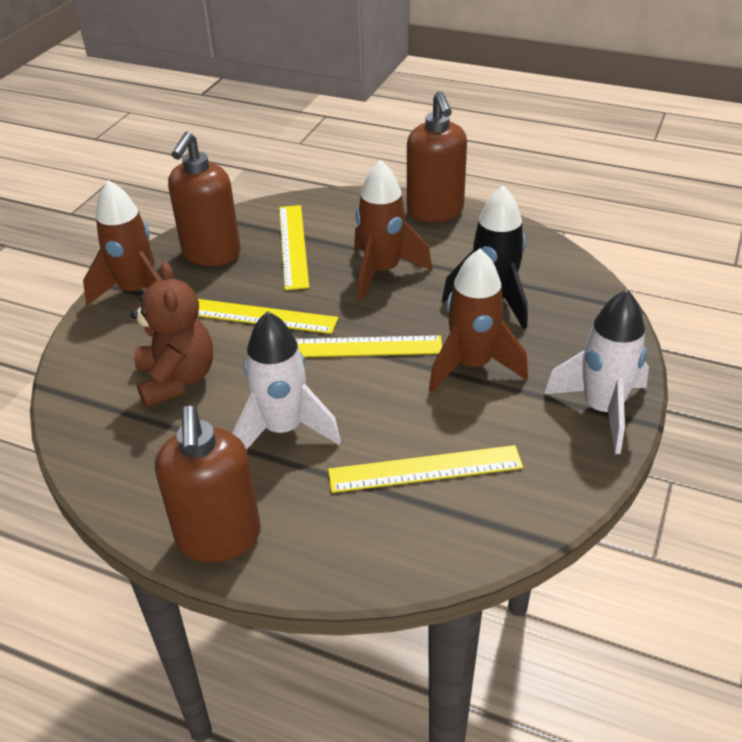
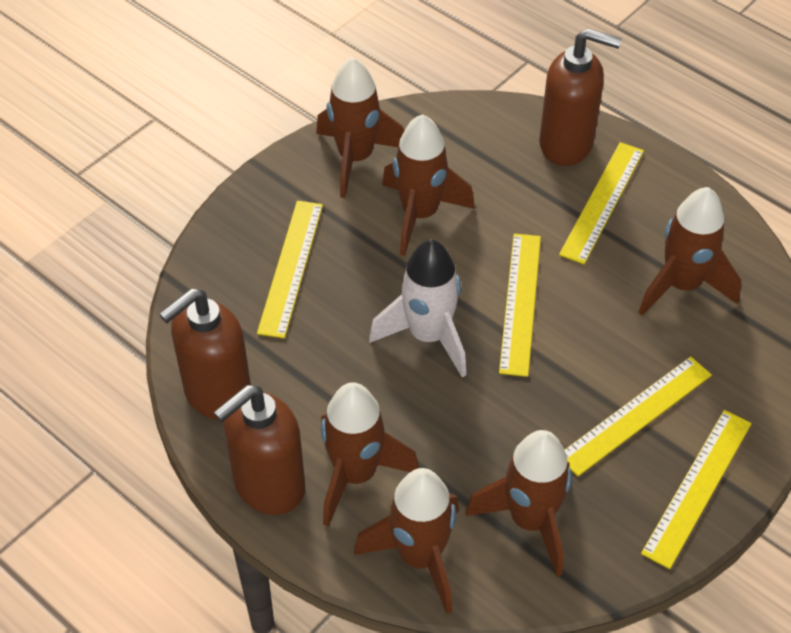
black rocket: [442,186,528,329] = 1 -> none = 0
brown rocket: [83,180,161,306] [354,160,432,300] [429,249,528,393] = 3 -> [316,57,404,198] [321,382,419,526] [354,468,459,614] [382,114,475,256] [465,430,572,577] [639,187,741,315] = 6
brown teddy bear: [130,262,213,408] = 1 -> none = 0
white rocket: [232,311,341,450] [544,290,649,454] = 2 -> [369,239,466,377] = 1
yellow ruler: [198,299,338,334] [279,205,309,290] [296,335,442,357] [328,445,523,493] = 4 -> [257,201,323,338] [499,233,541,377] [559,142,644,264] [565,356,712,476] [641,410,752,569] = 5

